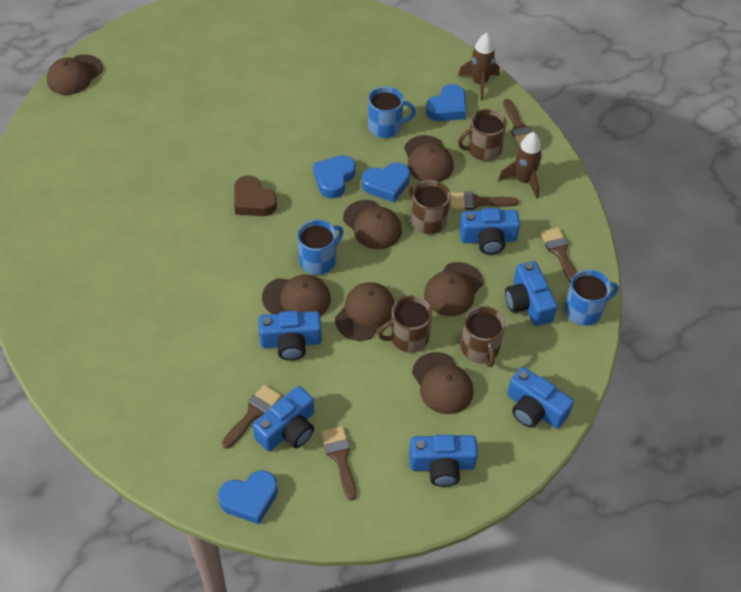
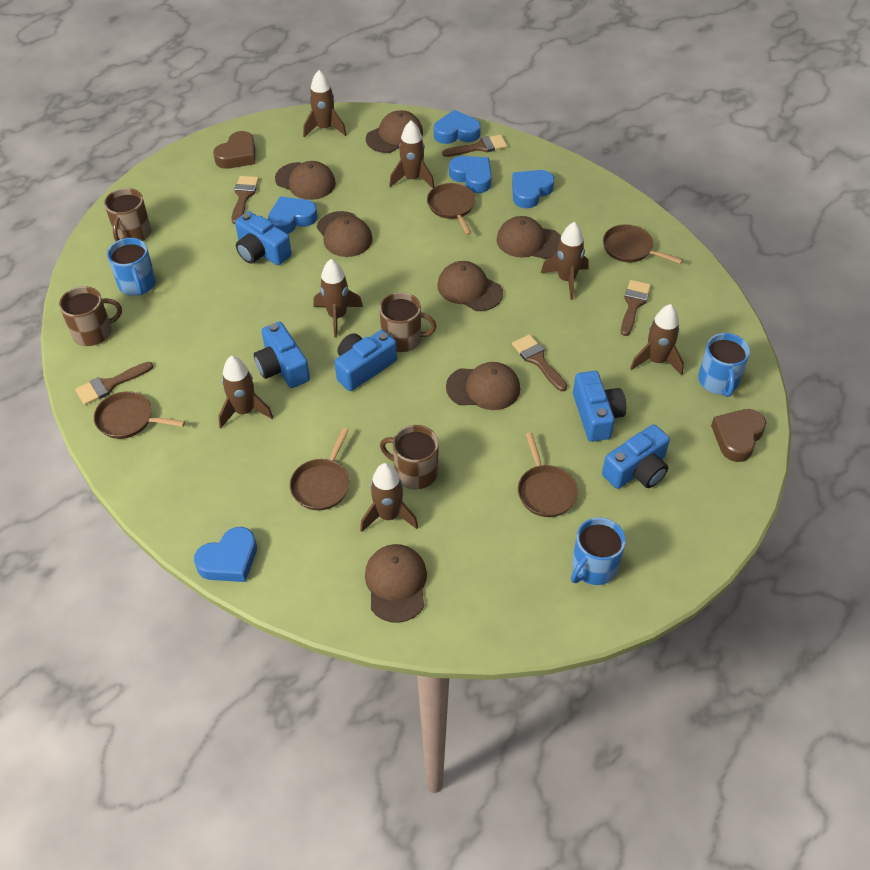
blue camera: [253,386,314,451] [258,311,322,361] [409,435,478,487] [459,208,520,255] [505,261,557,326] [507,367,574,429] = 6 -> [235,211,292,265] [254,322,310,388] [335,330,397,391] [573,371,626,442] [602,424,670,489] = 5
blue heart: [218,470,278,524] [313,155,356,198] [362,163,410,202] [426,84,466,121] = 4 -> [194,527,257,582] [268,196,317,234] [434,110,481,144] [449,156,492,193] [512,170,554,208] = 5
brown heart: [234,175,277,216] = 1 -> [213,131,255,169] [711,409,766,462] = 2
brown pan: none = 0 -> [94,391,185,439] [290,428,350,510] [427,183,475,235] [518,432,578,517] [603,224,683,264] = 5
brown rocket: [458,33,500,100] [498,132,542,199] = 2 -> [218,356,273,428] [303,70,346,138] [313,259,363,338] [360,463,418,532] [389,120,434,188] [541,222,589,300] [630,304,684,376] = 7

